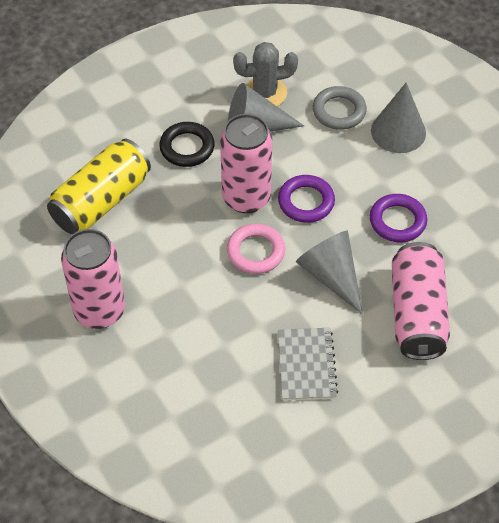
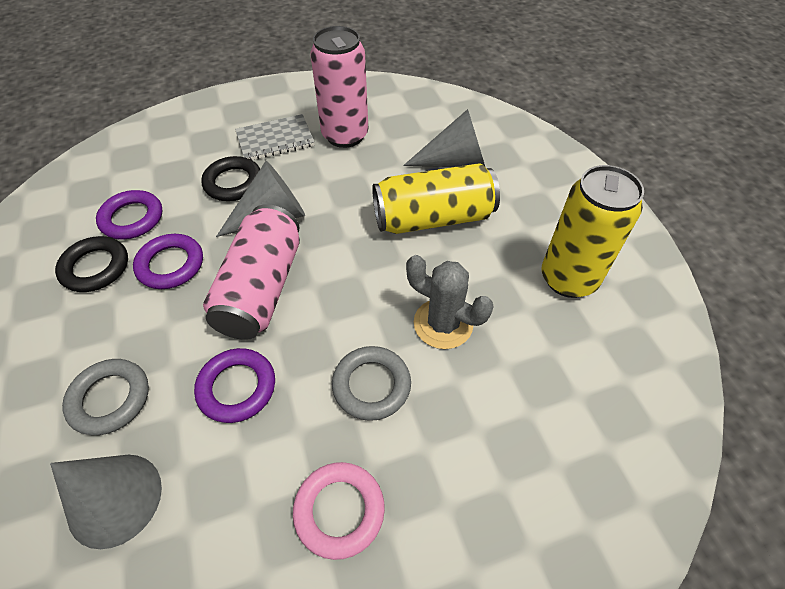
black ring: [159,122,215,167] = 1 -> [55,236,128,292] [201,156,260,201] = 2
grey ring: [313,86,367,130] = 1 -> [62,359,149,435] [332,346,411,421] = 2
pink can: [61,229,125,329] [220,114,272,213] [392,242,450,360] = 3 -> [203,204,300,340] [310,26,368,148] = 2
purple ring: [278,175,335,223] [370,194,427,242] = 2 -> [96,190,163,239] [133,234,203,289] [194,348,275,423] = 3
yellow can: [47,139,151,234] = 1 -> [372,163,500,234] [542,165,644,298] = 2

